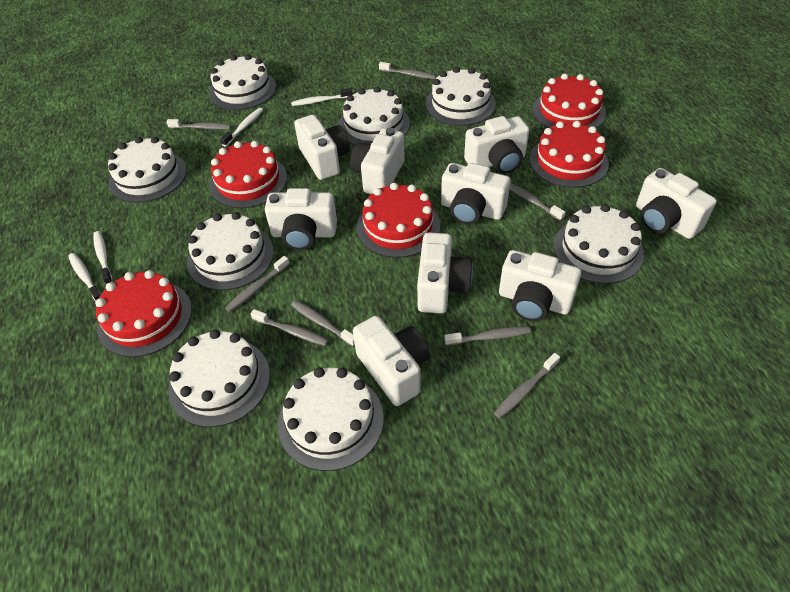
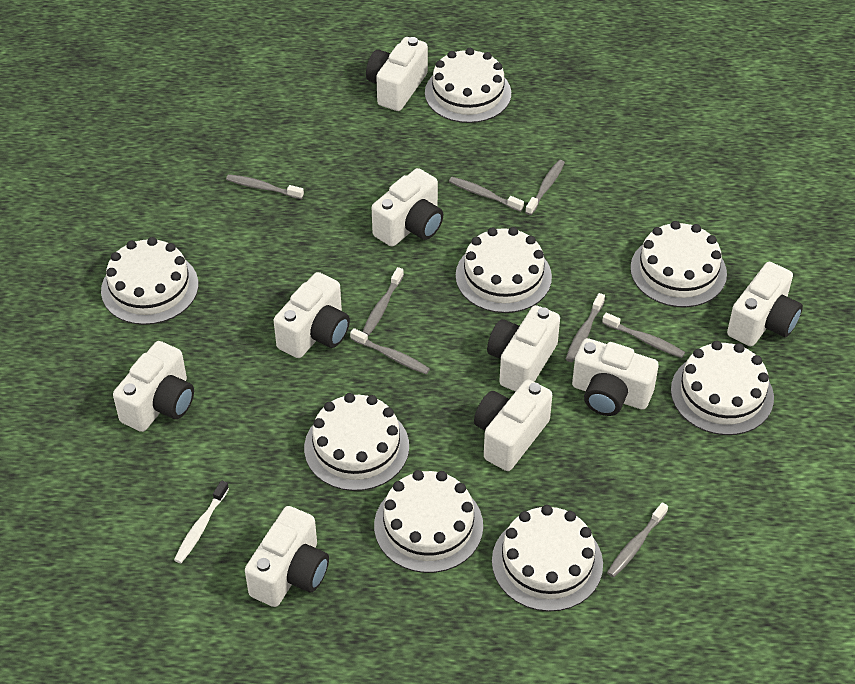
red cake: [95,270,192,357] [209,141,287,208] [357,183,440,258] [530,121,609,188] [533,73,606,128] = 5 -> none = 0
white toothbrush: [68,253,101,301] [93,231,113,285] [220,108,263,147] [291,88,352,106] = 4 -> [174,480,229,563] = 1

